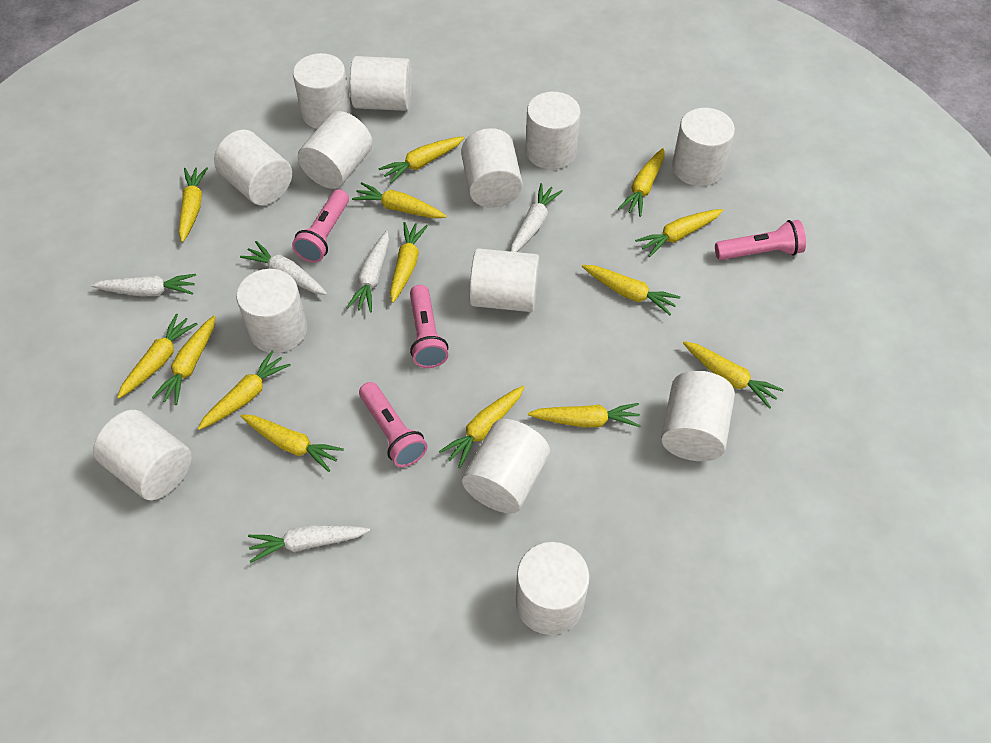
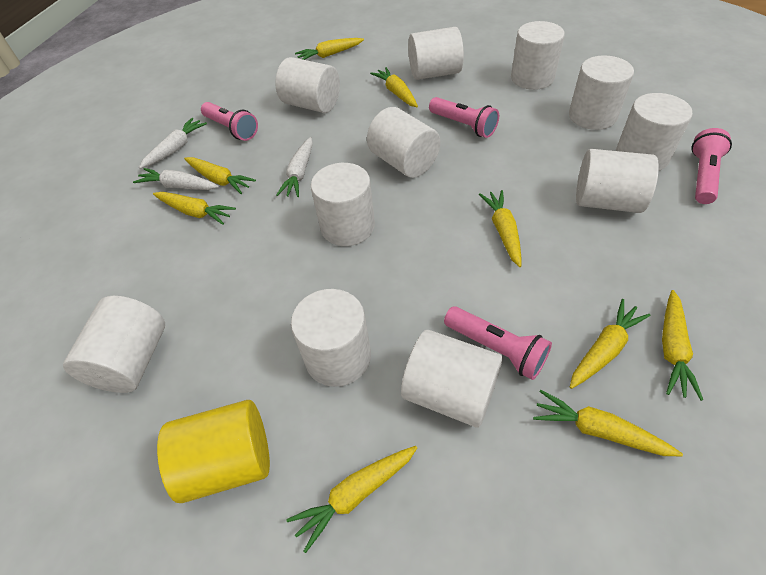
white carrot: [91,274,196,297] [240,241,327,295] [248,525,370,563] [346,231,389,313] [511,183,563,252] = 5 -> [133,168,219,190] [139,118,207,169] [276,137,313,197] = 3
white cylinder: [93,410,192,501] [214,130,292,205] [236,269,307,353] [293,53,351,129] [298,111,373,189] [350,56,412,111] [461,128,523,208] [462,419,550,514] [470,248,539,312] [516,542,590,635] [526,92,580,170] [661,371,735,461] [672,108,735,186] = 13 -> [63,296,165,393] [275,57,340,113] [291,289,371,387] [311,163,375,246] [367,107,440,178] [401,330,503,428] [408,27,464,80] [511,21,565,90] [569,56,634,130] [576,149,659,213] [616,93,692,171] = 11
yellow carrot: [117,314,197,399] [152,315,216,405] [179,167,208,242] [197,350,291,430] [240,414,344,472] [352,182,447,219] [378,136,465,183] [390,222,428,303] [439,386,524,468] [528,403,641,427] [582,265,680,315] [618,148,664,217] [635,209,723,257] [683,341,784,409] = 14 -> [153,192,236,225] [184,157,256,194] [286,446,417,553] [295,38,364,60] [370,67,418,107] [479,190,521,267] [533,390,683,456] [570,299,651,389] [662,290,703,401] = 9
yellow cylinder: none = 0 -> [157,400,270,503] = 1

